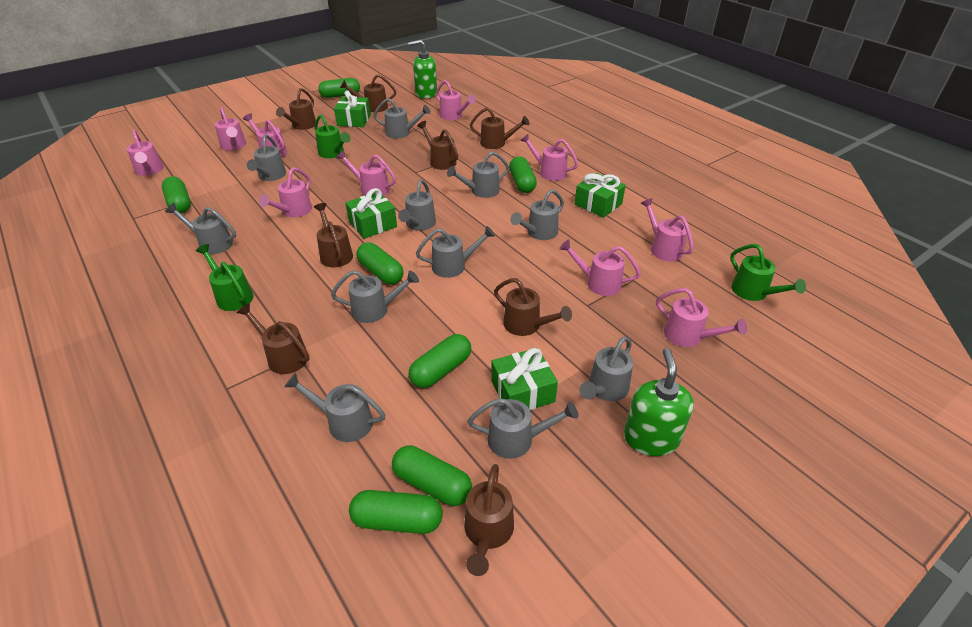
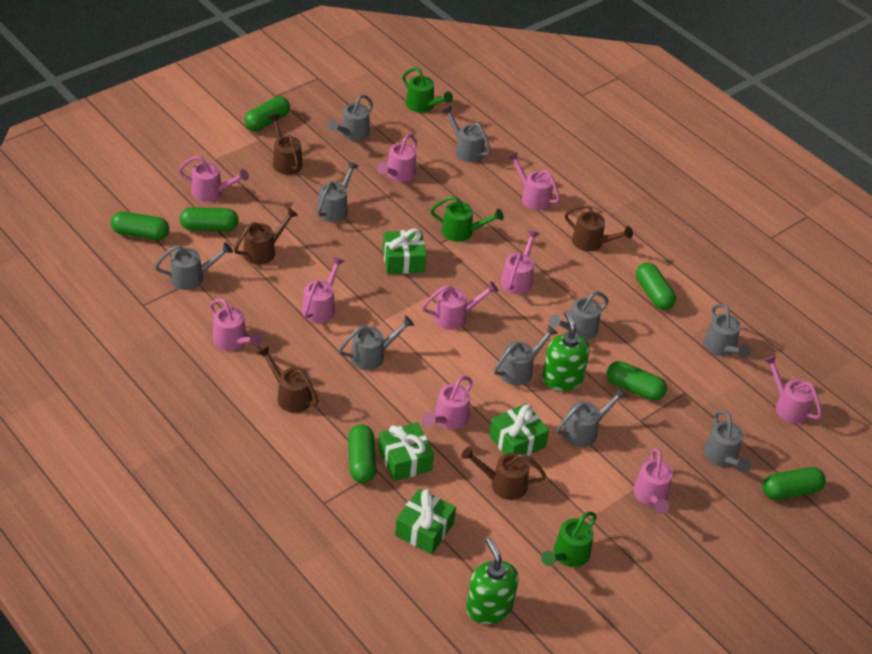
brown watering can: [236,303,309,374] [276,88,316,130] [314,203,353,268] [340,74,396,112] [417,121,458,170] [464,464,514,576] [470,107,529,149] [494,278,572,336] = 8 -> [234,208,298,265] [258,346,319,413] [268,114,303,175] [461,447,546,500] [565,204,633,251] = 5
grey watering can: [165,203,236,254] [247,134,286,181] [284,373,385,442] [331,270,419,323] [373,98,431,138] [398,180,436,231] [416,226,495,278] [447,151,509,198] [468,398,578,459] [510,189,564,240] [579,336,633,401] = 11 -> [155,242,233,290] [317,161,359,222] [328,95,373,141] [338,316,414,370] [442,106,491,162] [494,325,558,385] [549,291,609,340] [556,387,627,447] [704,304,751,358] [704,410,751,472] = 10

